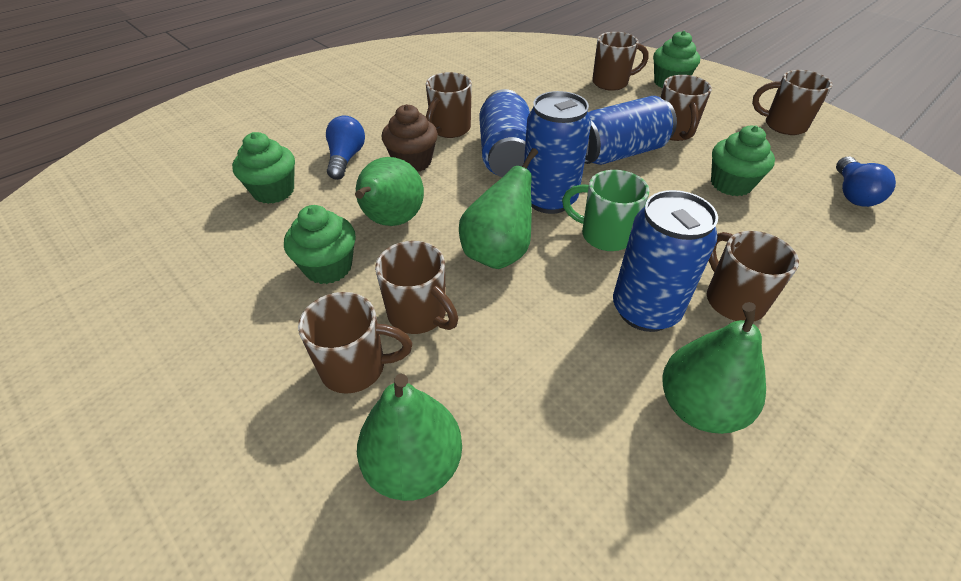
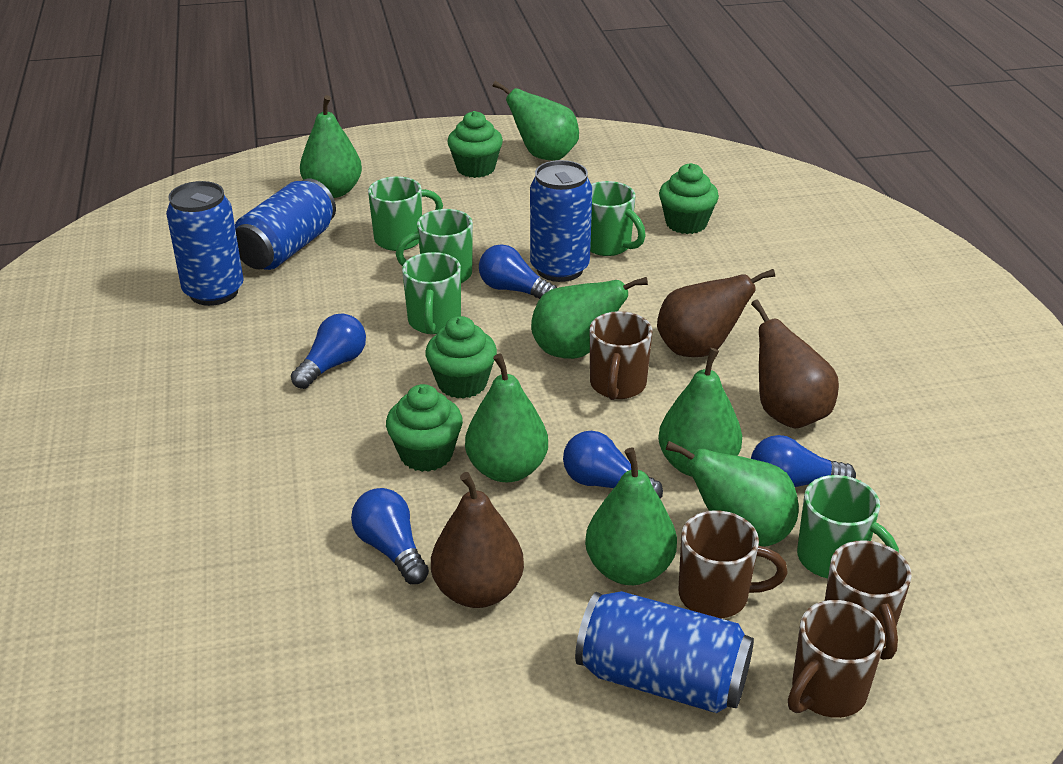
blue light bulb: [326,115,365,180] [836,157,896,207] = 2 -> [291,314,366,389] [351,488,429,584] [479,244,557,299] [563,431,663,498] [751,435,856,487] = 5
brown cupcake: [382,104,438,172] = 1 -> none = 0
brown mug: [298,292,412,394] [375,241,458,334] [426,72,472,138] [592,32,649,91] [660,75,712,141] [707,231,799,321] [752,70,833,135] = 7 -> [590,311,652,400] [678,510,788,618] [788,600,885,718] [825,540,912,660] = 4
brown pear: none = 0 -> [431,472,524,608] [657,269,775,357] [751,299,839,429] = 3
green mug: [562,170,649,251] = 1 -> [368,176,443,251] [396,209,473,283] [402,252,461,334] [590,181,646,256] [797,475,899,578] = 5
green pear: [355,157,424,226] [357,374,462,501] [459,148,538,269] [662,302,766,434] = 4 -> [300,95,362,198] [465,353,548,482] [493,81,579,161] [531,277,648,359] [585,447,677,585] [658,348,742,476] [666,441,799,547] = 7

